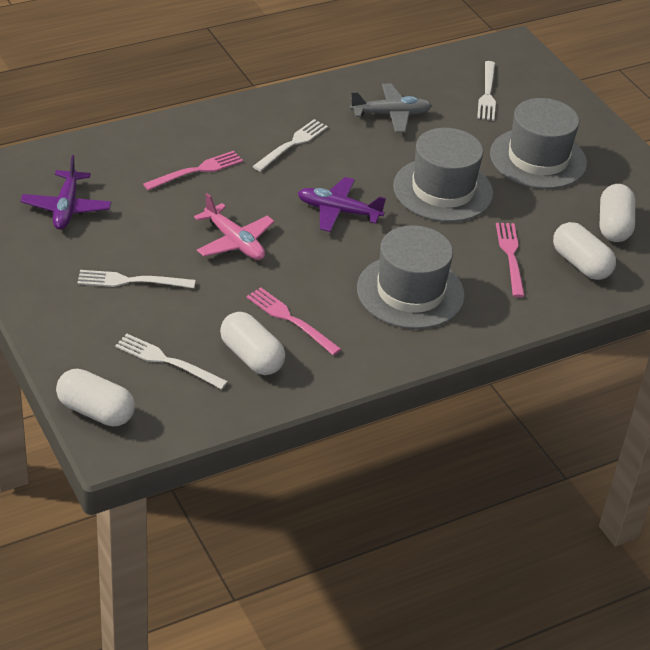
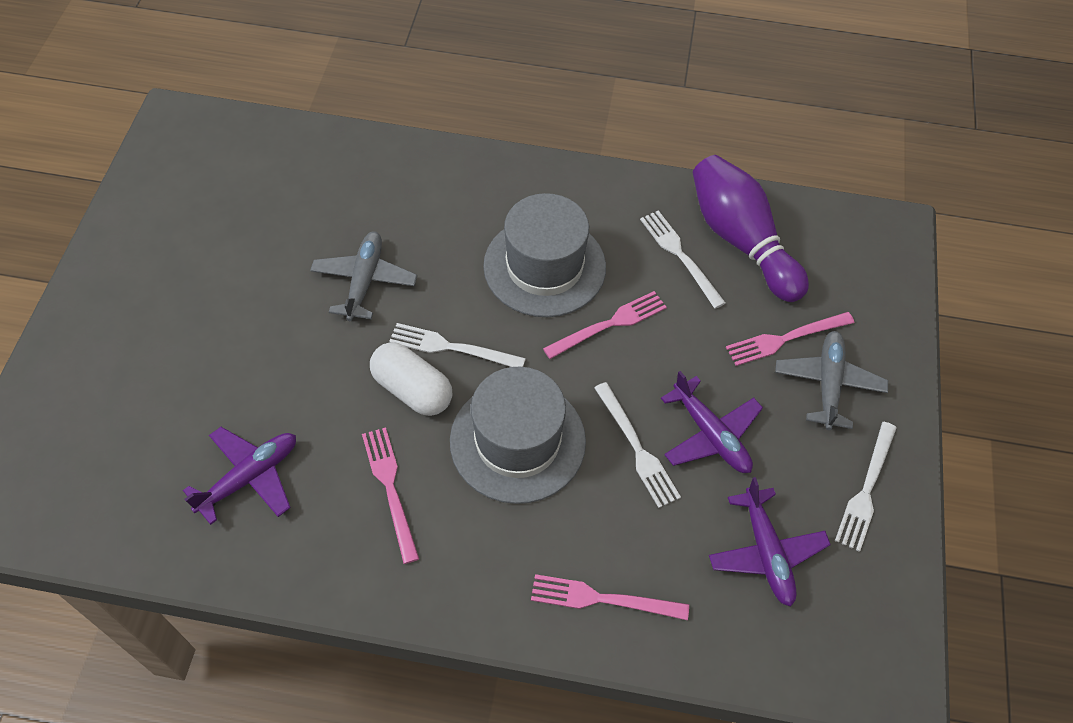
grey hat: [357,225,465,329] [393,128,493,222] [490,98,587,189] = 3 -> [450,367,586,504] [483,193,606,317] = 2
grey plane: [350,84,432,133] = 1 -> [310,231,417,321] [775,331,888,430] = 2
pink fork: [143,151,243,190] [246,287,341,355] [496,223,525,297] = 3 -> [362,427,419,564] [531,574,689,620] [543,291,667,359] [726,312,854,366] = 4
pink plane: [194,193,274,260] = 1 -> none = 0
purple bowling pin: none = 0 -> [693,155,809,302] = 1
purple plane: [21,155,111,230] [298,177,386,232] = 2 -> [183,427,296,525] [661,371,763,473] [709,477,831,607] = 3
white capsule: [56,369,135,426] [220,312,285,375] [553,222,616,280] [599,184,635,242] = 4 -> [370,342,452,416] = 1

